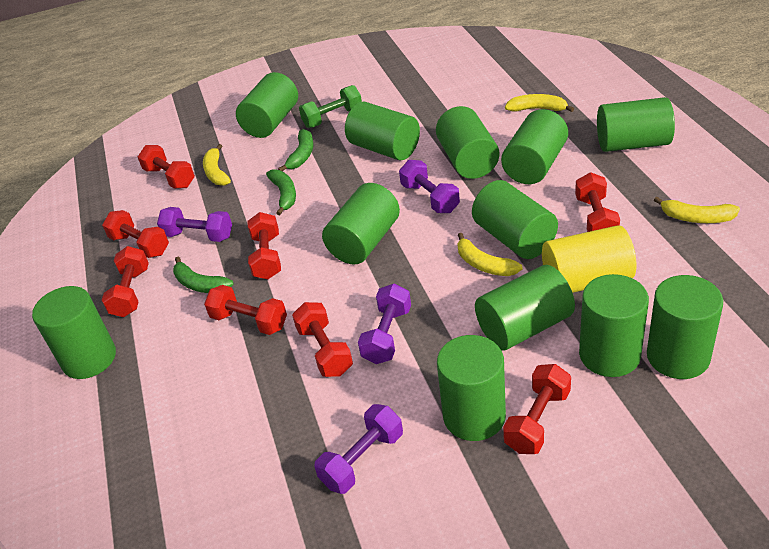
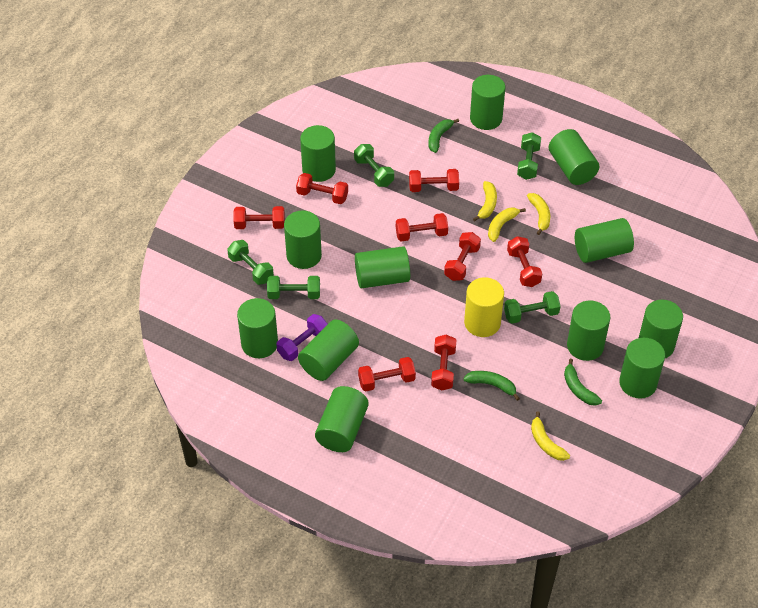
green dumbbell: [299,85,362,128] = 1 -> [227,240,274,285] [267,276,320,299] [354,144,394,187] [504,291,561,324] [517,132,541,180] = 5
purple dumbbell: [157,207,232,242] [314,404,403,494] [358,283,411,364] [399,160,460,213] = 4 -> [276,314,328,361] = 1

